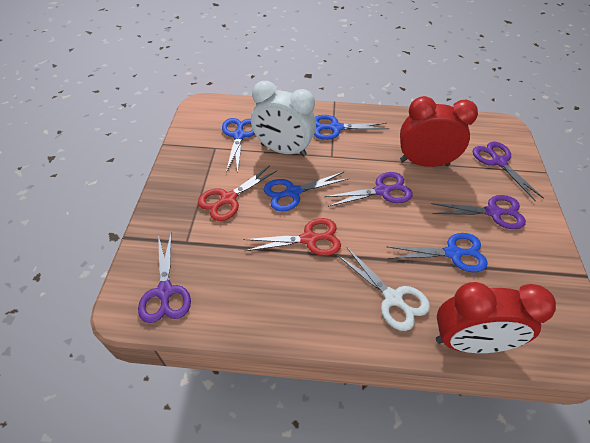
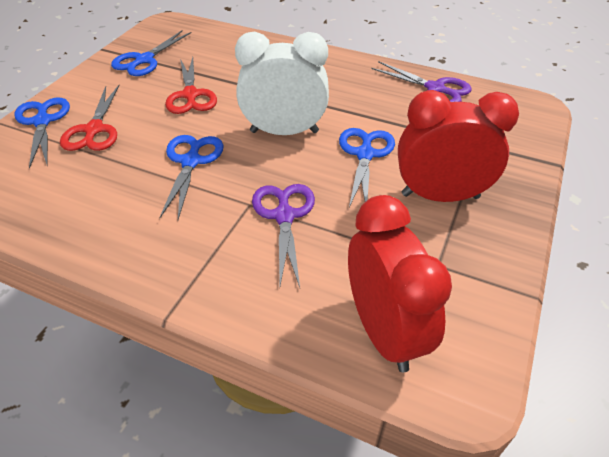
purple scissors: [138,234,191,323] [324,172,413,207] [431,195,526,229] [473,142,544,201] = 4 -> [252,184,315,288] [371,61,472,102] = 2
white scissors: [337,248,430,331] = 1 -> none = 0

